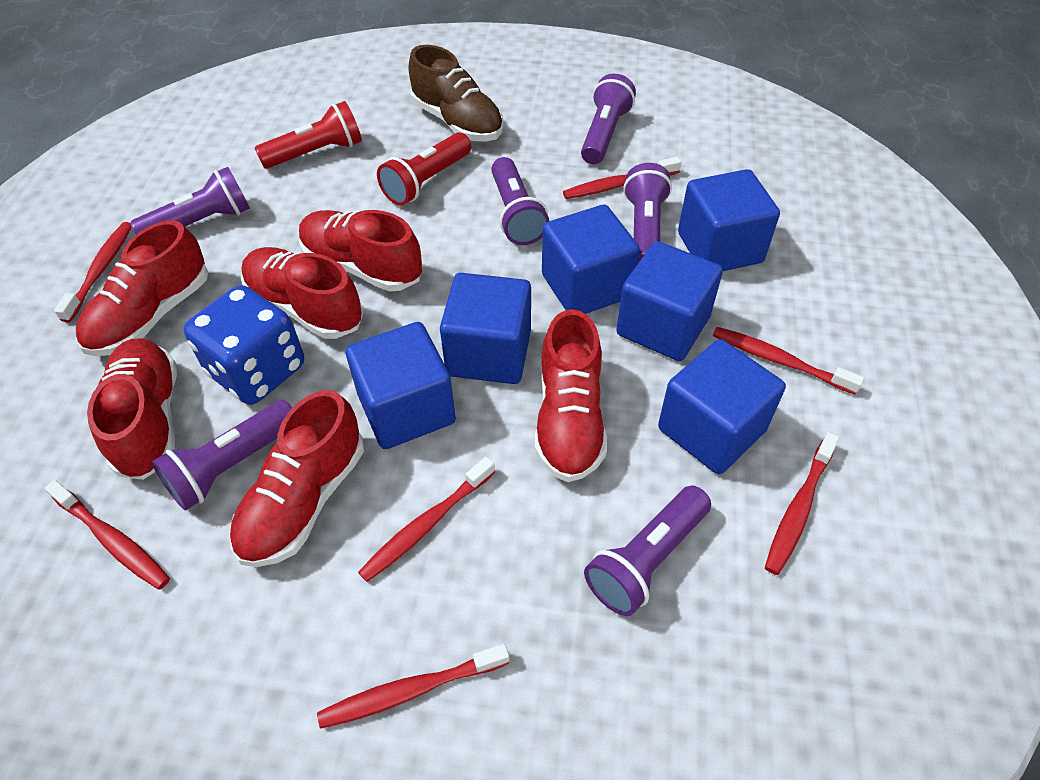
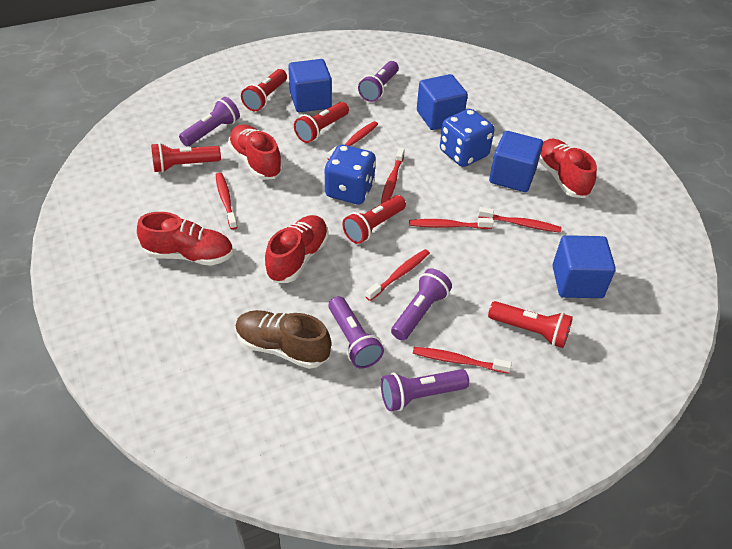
blue cube: [346,322,456,449] [440,273,531,384] [542,205,640,314] [616,241,723,361] [658,339,786,474] [678,169,780,271] = 6 -> [288,59,332,112] [417,74,468,130] [489,131,543,192] [553,235,616,298] = 4
blue dice: [184,285,304,405] = 1 -> [324,145,376,204] [440,109,494,167] = 2
purple flashlight: [130,167,250,234] [152,400,292,511] [491,157,549,245] [581,74,636,164] [584,486,711,616] [623,163,672,263] = 6 -> [179,97,240,146] [328,296,384,369] [358,61,399,102] [381,369,469,411] [391,268,452,341] = 5
red flashlight: [255,101,362,169] [377,132,471,206] = 2 -> [151,143,221,173] [241,69,287,111] [294,102,349,143] [342,195,406,244] [488,301,573,348] = 5
red shoe: [76,220,209,356] [87,338,177,480] [229,390,364,567] [241,247,363,339] [299,210,422,292] [535,309,607,482] = 6 -> [137,212,233,266] [228,124,283,180] [265,215,328,283] [539,139,597,198] = 4

